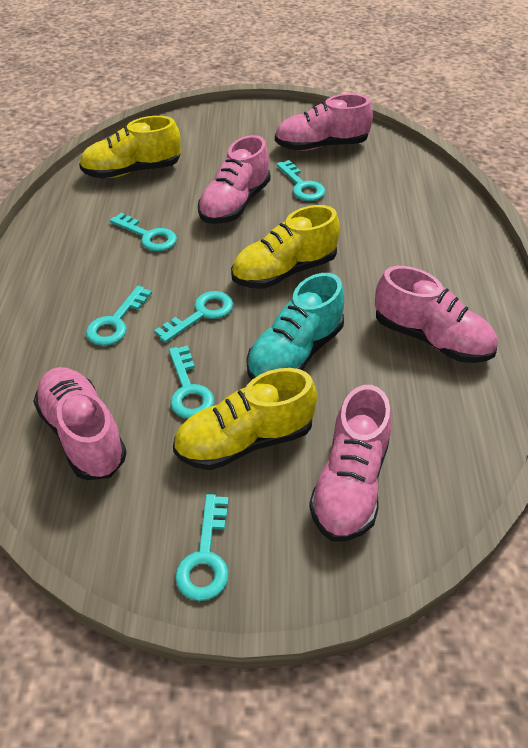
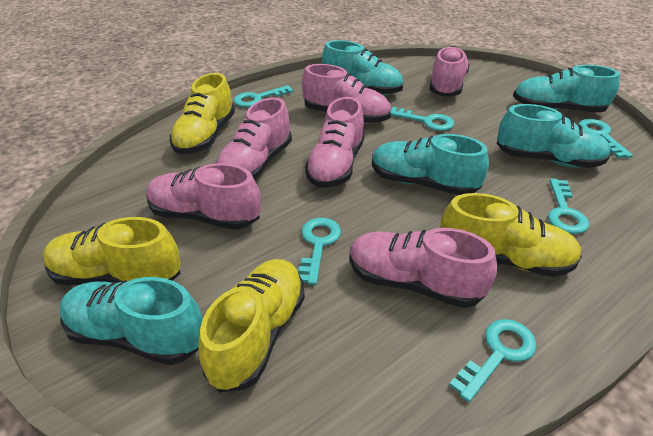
pink shoe: [33,367,127,480] [198,135,270,224] [275,94,373,151] [309,385,392,542] [375,266,498,363] = 5 -> [146,163,261,230] [216,97,292,180] [302,64,391,123] [305,97,365,188] [349,228,497,308] [429,46,470,97] = 6
turquoise shoe: [247,273,344,380] = 1 -> [60,277,203,365] [322,40,403,95] [372,134,489,195] [497,104,611,168] [513,65,620,113] = 5
yellow shoe: [79,116,181,178] [173,368,317,470] [231,205,340,289] = 3 -> [43,217,181,285] [170,73,235,154] [198,259,305,393] [440,193,582,277] = 4

